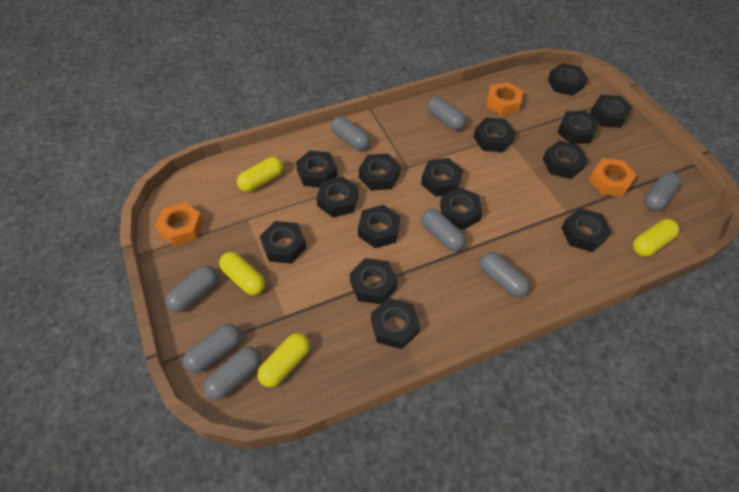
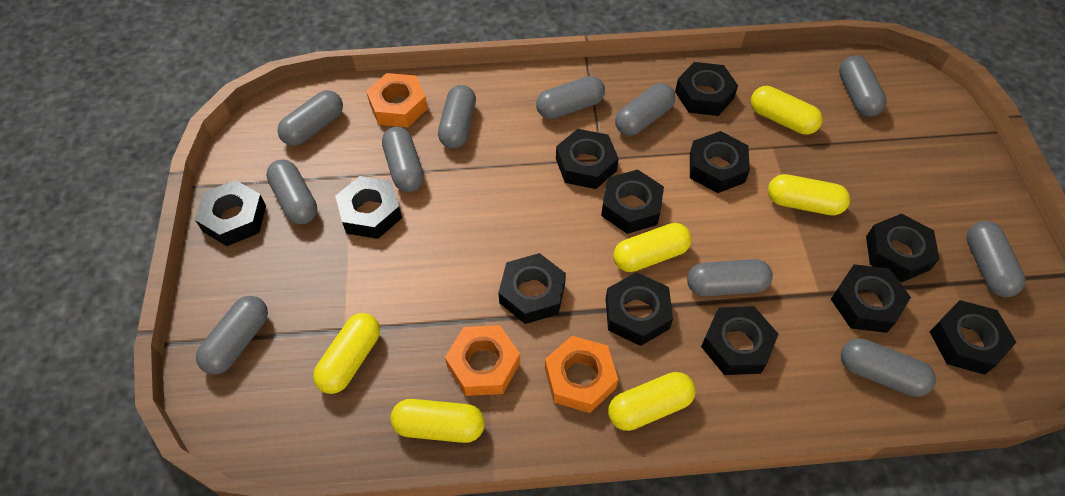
black nut: [260,221,307,264] [296,150,338,188] [316,176,359,218] [350,258,398,304] [358,205,401,248] [359,153,400,191] [371,298,420,349] [421,158,463,196] [440,187,483,230] [474,117,516,153] [543,141,588,179] [548,63,588,96] [557,111,600,144] [561,208,612,252] [590,95,633,128] = 15 -> [195,180,266,246] [335,176,402,239] [498,253,566,324] [556,129,619,189] [601,169,664,234] [606,272,673,346] [675,62,738,116] [690,131,750,193] [701,306,778,375] [831,264,911,333] [866,214,939,282] [930,300,1016,375] = 12
grey capsule: [165,265,218,313] [183,324,242,373] [203,346,261,400] [331,116,370,151] [421,209,466,251] [427,97,466,130] [479,252,530,297] [644,172,681,211] = 8 -> [196,296,268,375] [266,160,317,224] [277,90,343,146] [382,127,424,192] [438,85,476,149] [536,76,605,119] [615,83,675,136] [687,259,773,296] [839,56,887,117] [841,339,936,397] [967,221,1026,297] = 11
yellow capsule: [219,252,265,295] [237,157,284,192] [257,333,310,387] [633,219,679,257] = 4 -> [313,313,380,394] [390,399,485,443] [608,372,696,431] [614,223,692,272] [751,86,823,135] [768,174,850,215] = 6

